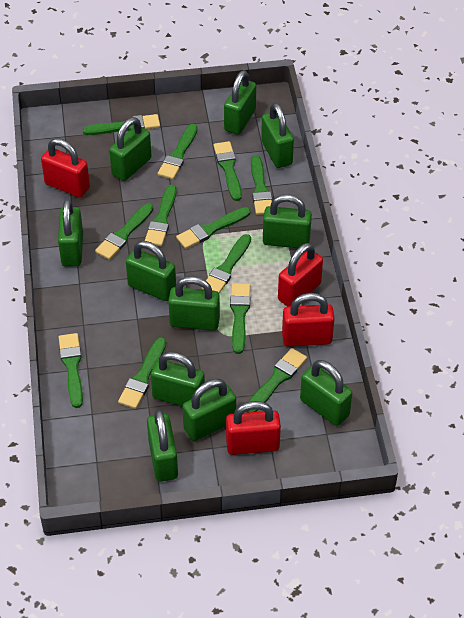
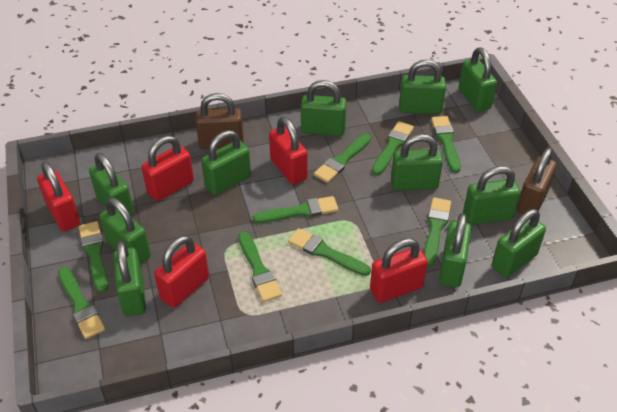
brown padlock: none = 0 -> [196,93,244,149] [517,148,557,214] = 2
green brush: [59,333,83,408] [83,114,160,135] [95,203,153,260] [118,337,166,409] [145,185,177,246] [158,124,198,179] [176,207,250,249] [202,234,251,293] [213,141,242,201] [230,283,250,354] [246,348,307,413] [251,155,272,215] = 12 -> [58,267,105,339] [79,221,108,293] [238,231,282,302] [253,196,338,223] [288,228,371,276] [314,134,371,183] [372,121,414,175] [424,197,451,266] [431,116,461,173] = 9
red padlock: [41,138,90,198] [226,401,281,455] [278,243,323,307] [282,293,335,347] = 4 -> [37,162,80,232] [141,136,194,201] [154,235,209,308] [269,117,308,184] [370,238,428,303] = 5

